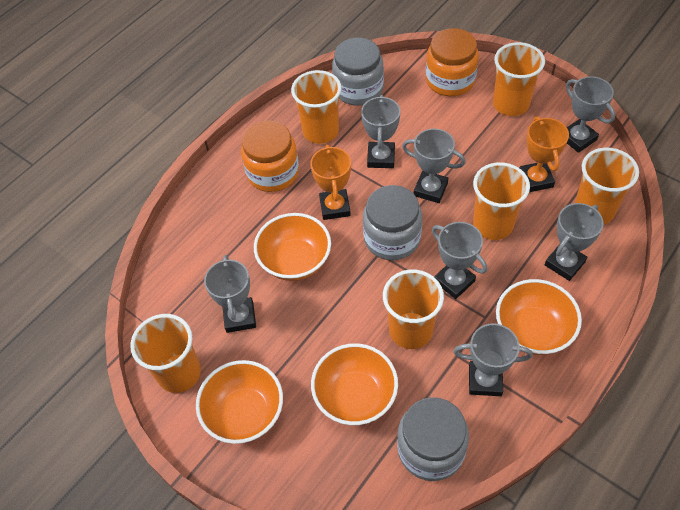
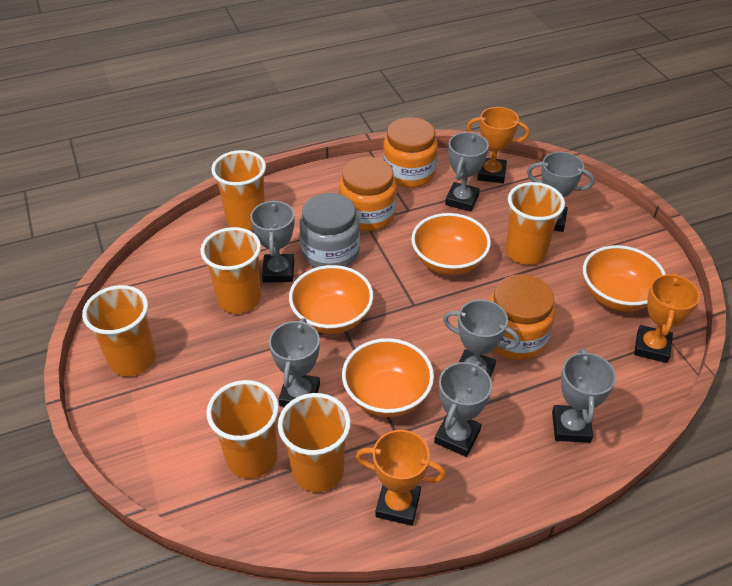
grey jar: [332,38,384,106] [363,185,422,260] [397,397,469,481] = 3 -> [299,193,360,268] = 1
orange jar: [241,121,299,192] [426,28,479,96] = 2 -> [339,157,397,231] [383,117,438,188] [489,274,555,360] = 3
orange trophy: [310,145,351,220] [519,116,569,192] = 2 -> [356,430,446,526] [466,107,529,183] [634,273,700,363] = 3

